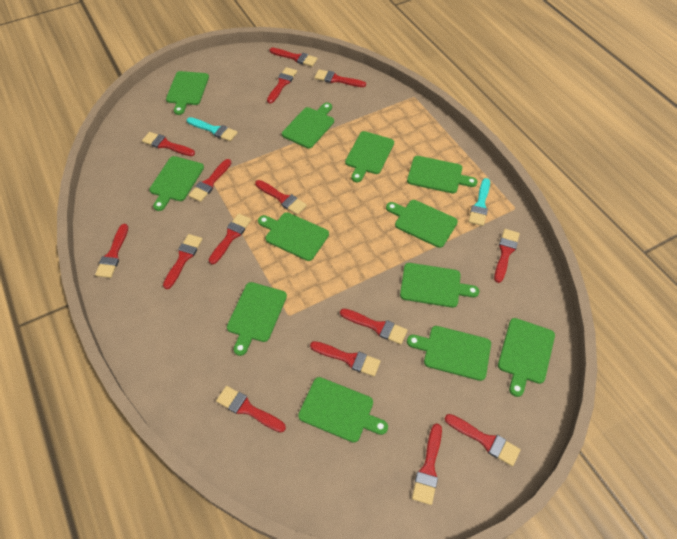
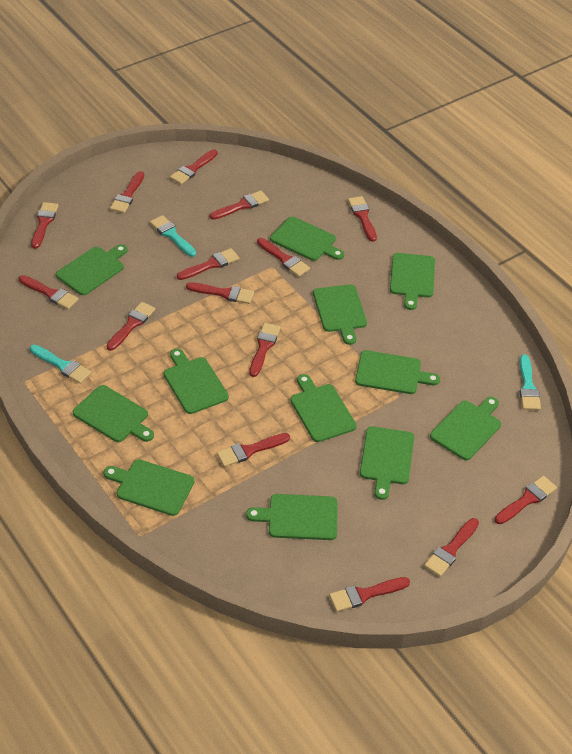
turquoise brush: [187,117,238,141] [468,178,490,226] = 2 -> [30,345,91,384] [150,215,196,257] [520,354,541,410] = 3

